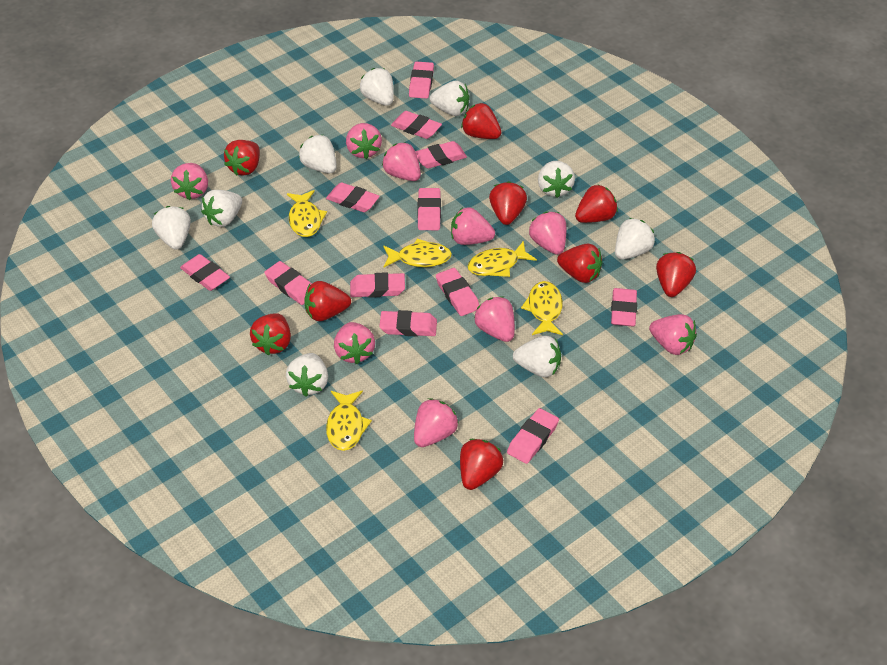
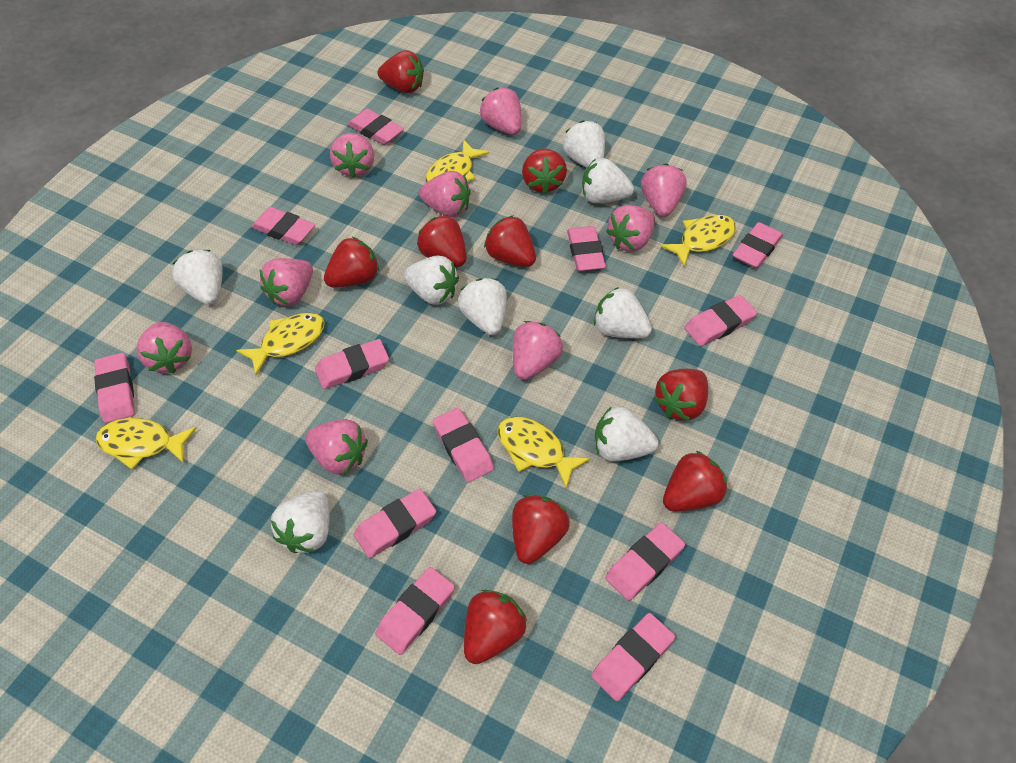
white strawberry: [152,206,191,250] [201,190,242,227] [286,353,328,397] [299,135,337,173] [360,68,394,106] [430,81,470,116] [513,336,561,377] [538,161,575,198] [615,218,655,260] = 9 -> [172,250,223,305] [271,490,329,553] [404,256,459,305] [458,278,507,335] [563,121,605,168] [582,158,634,203] [594,287,652,339] [595,406,659,461] = 8

